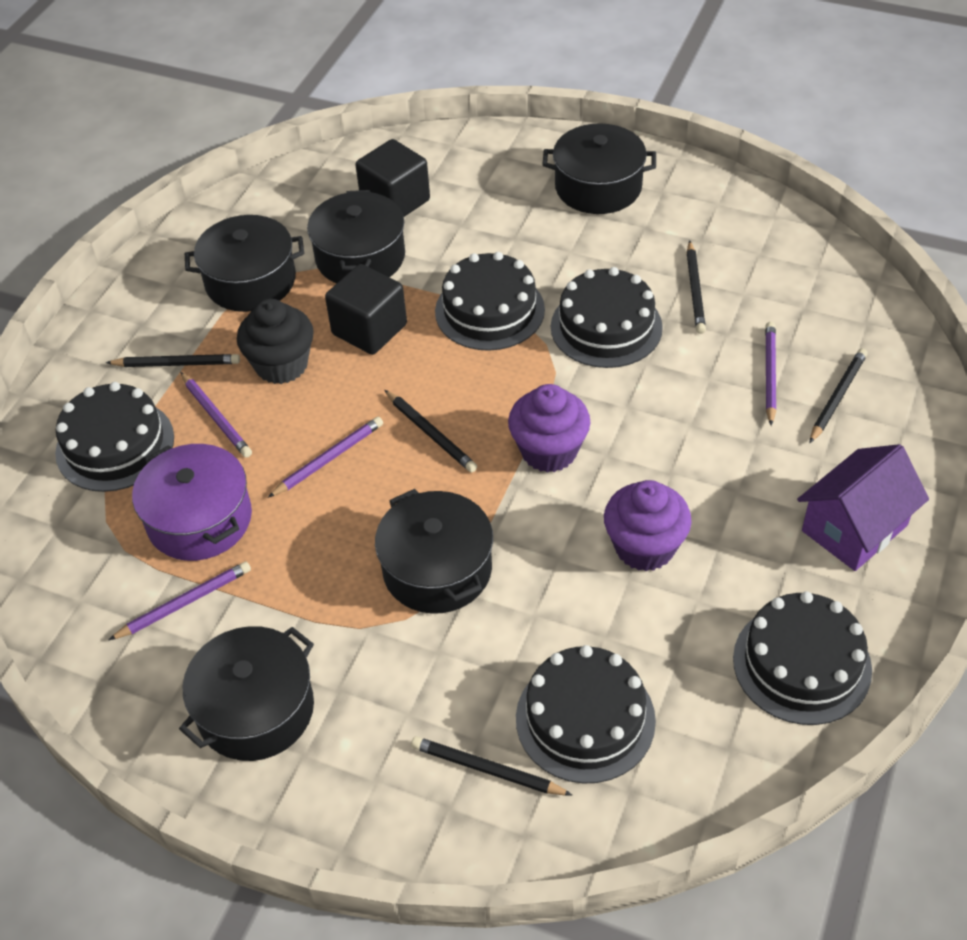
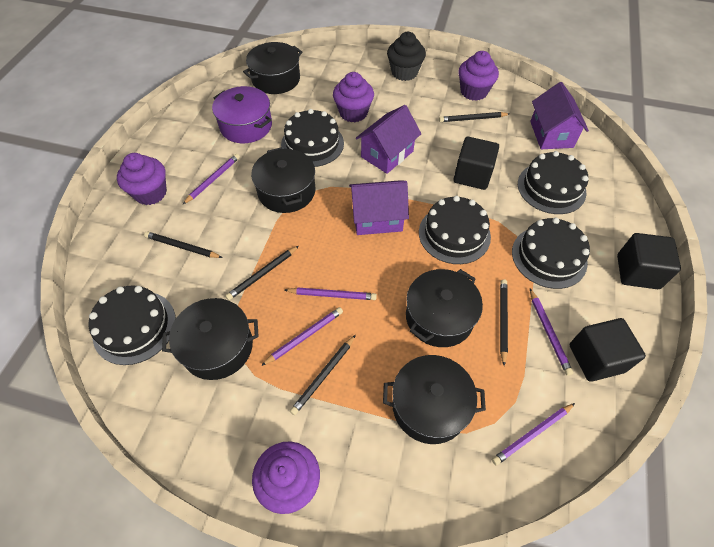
black cube: [325,264,407,355] [355,139,430,217] = 2 -> [453,137,499,190] [570,318,646,382] [617,233,681,289] = 3
purple cupcake: [508,384,591,473] [604,480,692,571] = 2 -> [117,153,167,205] [252,441,320,514] [333,72,374,122] [458,51,499,101] = 4
purple house: [797,444,929,571] = 1 -> [349,180,409,235] [356,105,421,174] [530,82,589,149] = 3
purple pencil: [109,561,251,640] [180,372,252,458] [268,417,383,498] [765,322,776,426] = 4 -> [182,154,240,205] [261,307,343,366] [285,287,377,300] [492,403,575,465] [530,289,573,376] = 5

